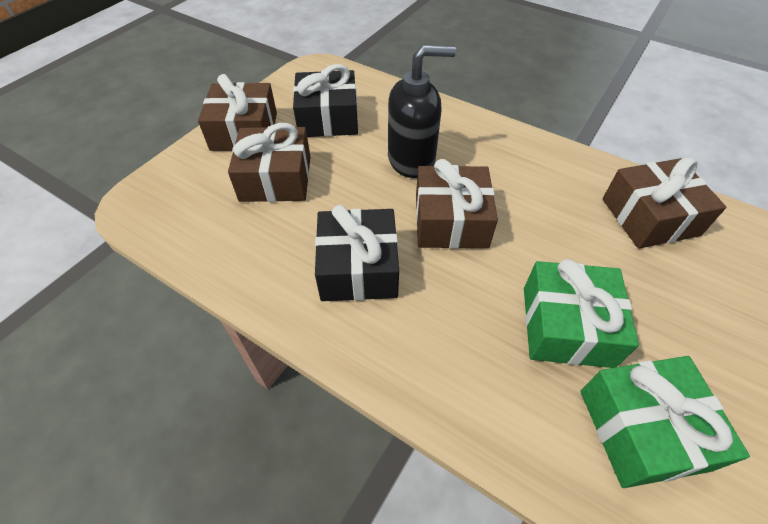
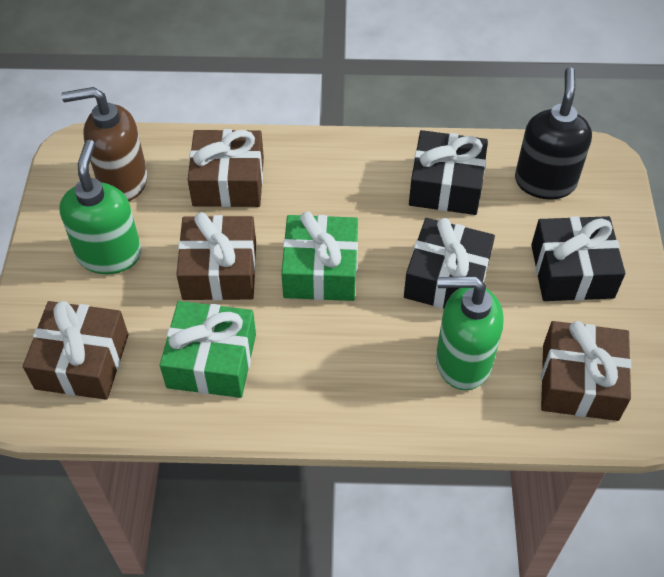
black gift: [293,64,358,137] [315,205,399,301] = 2 -> [404,218,495,309] [409,130,488,215] [531,216,625,301] = 3
brown soap dispenser: none = 0 -> [61,87,147,201] = 1
green soap dispenser: none = 0 -> [59,140,141,274] [436,276,504,390] = 2

